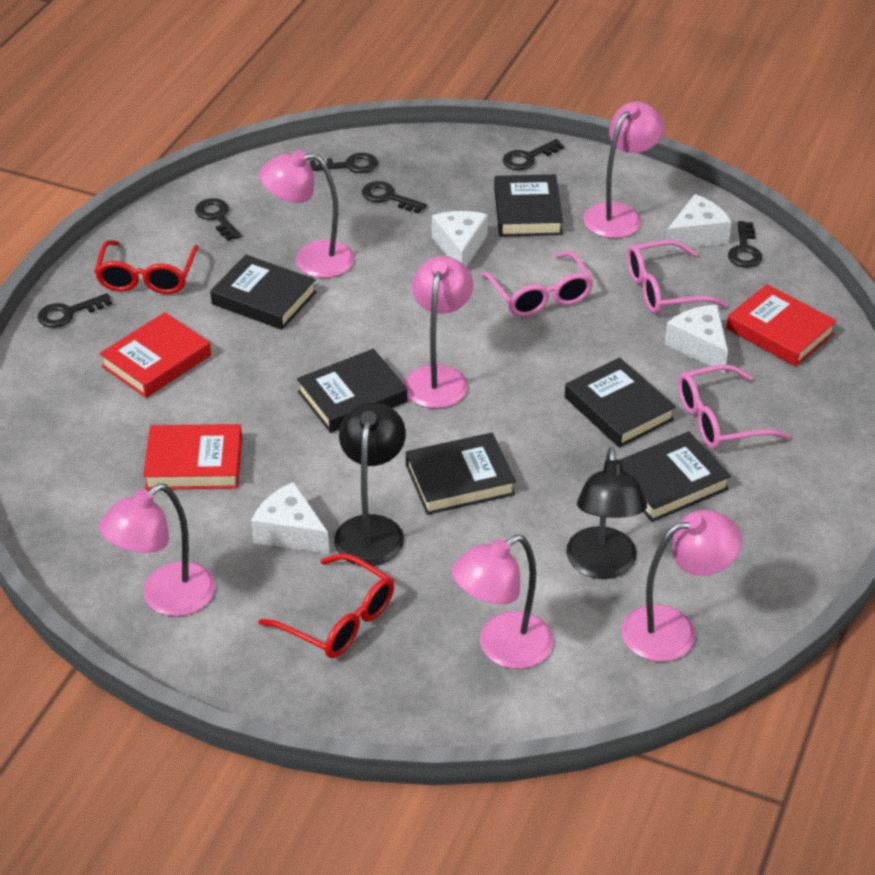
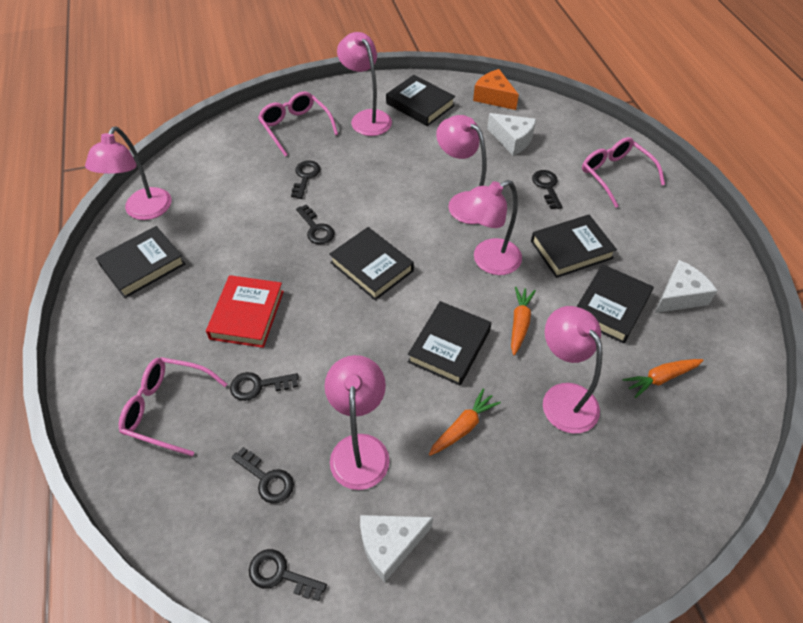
black lamp: [334,403,406,566] [566,447,647,579] = 2 -> none = 0
orange carrot: none = 0 -> [429,388,501,456] [511,287,536,356] [623,359,704,398] = 3
orange cheese: none = 0 -> [473,69,519,110] = 1
red book: [99,312,211,398] [143,424,242,490] [726,284,837,367] = 3 -> [206,275,284,348] = 1
red glasses: [95,240,199,294] [258,553,394,658] = 2 -> none = 0
white cheese: [251,482,329,554] [432,211,488,267] [665,194,732,250] [665,305,728,373] = 4 -> [360,515,433,583] [487,113,536,156] [655,260,717,313] = 3

